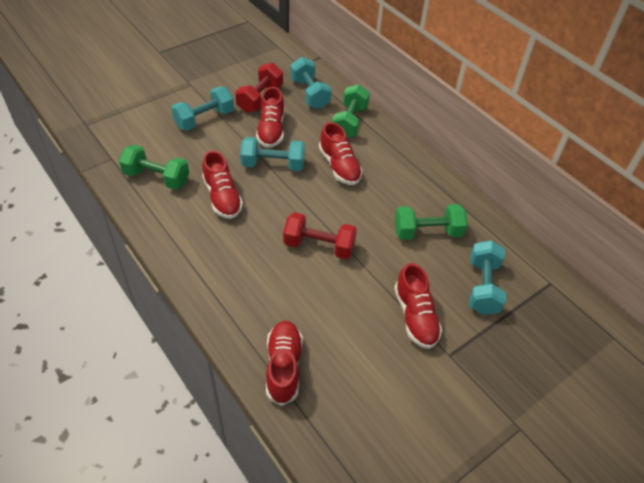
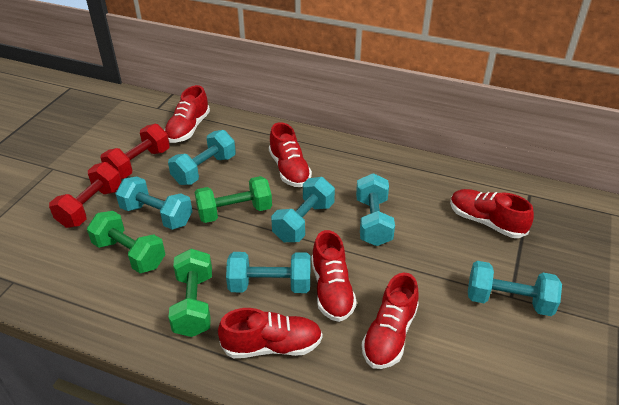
red shoe: [202,151,243,219] [256,87,284,148] [266,320,303,406] [319,122,363,185] [394,263,442,349] = 5 -> [164,85,210,143] [218,308,322,358] [269,122,312,187] [311,230,357,322] [362,273,419,369] [450,189,534,238] = 6
turquoise dumbbell: [171,87,234,131] [240,137,305,171] [290,57,332,109] [469,240,506,315] = 4 -> [115,177,193,230] [168,130,236,185] [226,252,310,293] [271,177,335,242] [356,173,395,246] [468,261,562,316] = 6

